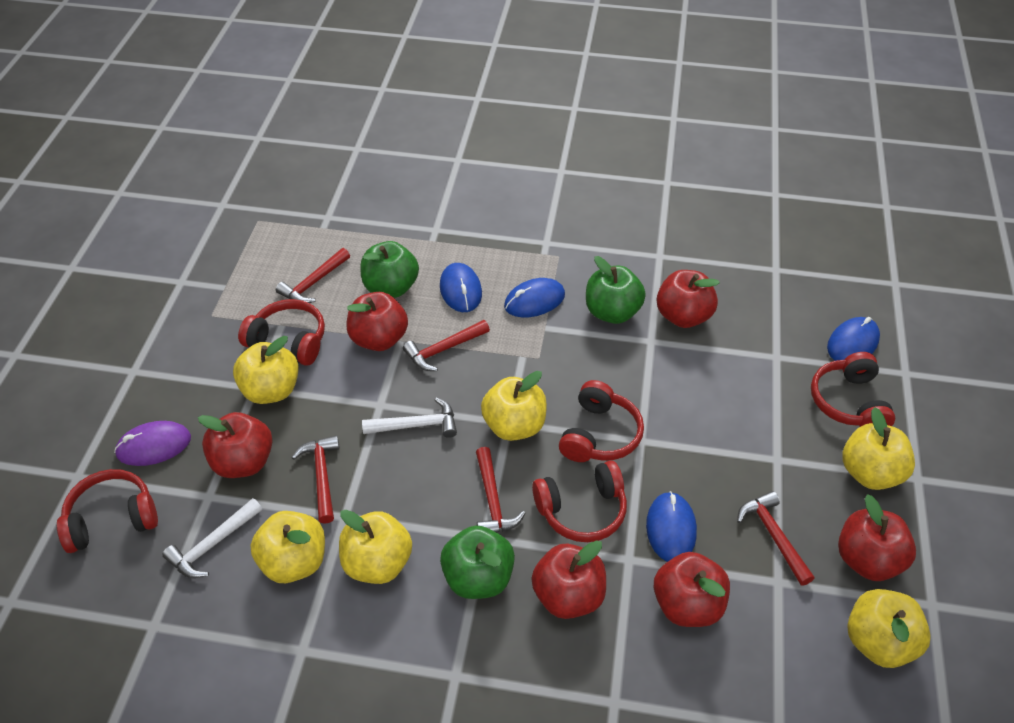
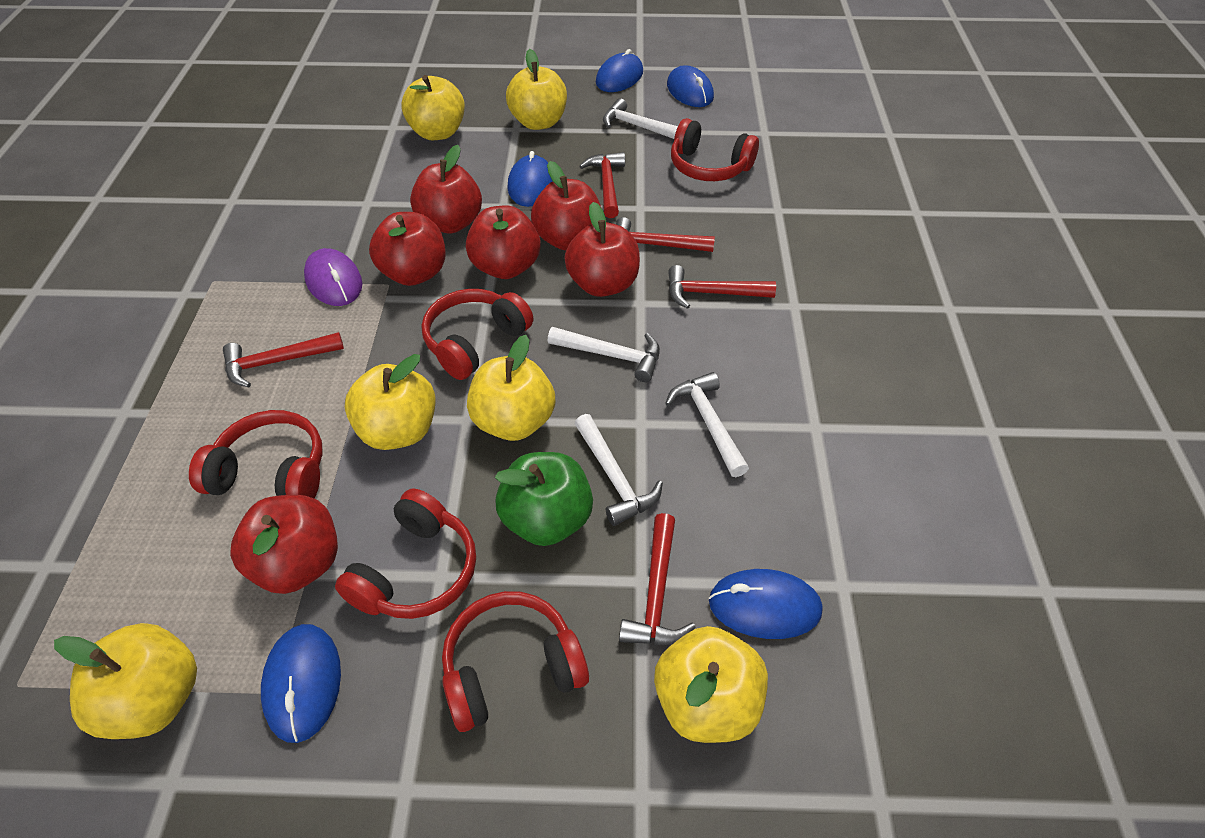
blue mouse: [440,263,482,312] [504,278,565,317] [646,491,697,562] [827,317,880,361] = 4 -> [261,624,341,743] [507,151,552,207] [596,49,643,92] [667,65,714,107] [709,569,823,639] = 5
green apple: [360,241,419,298] [440,525,515,599] [586,256,646,324] = 3 -> [495,452,593,546] = 1
white hammer: [162,498,262,578] [362,398,457,438] = 2 -> [548,327,660,382] [574,414,663,526] [603,98,678,139] [665,372,749,477] = 4

